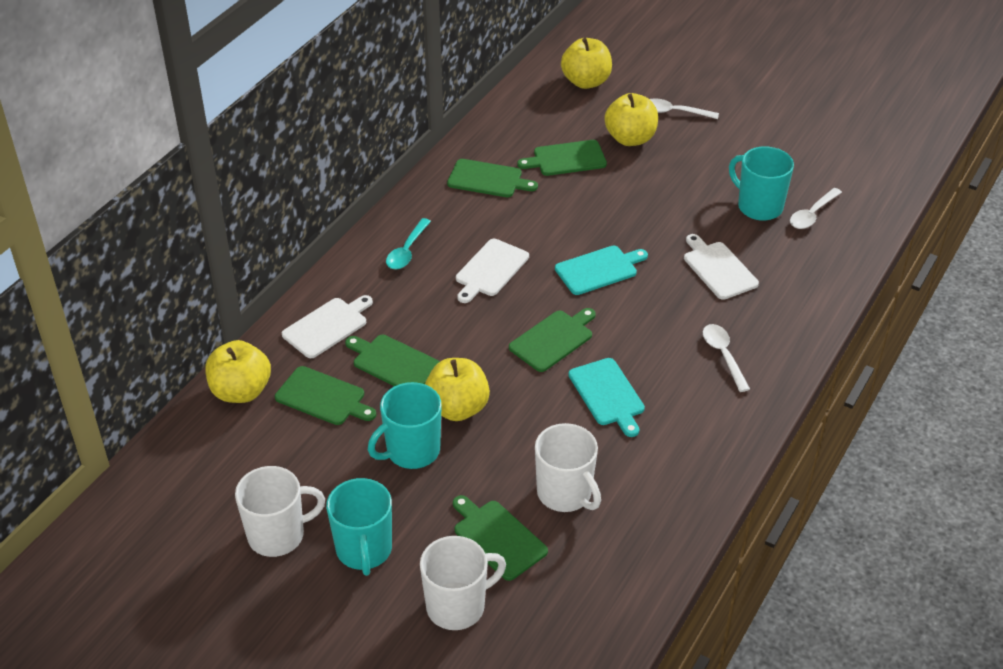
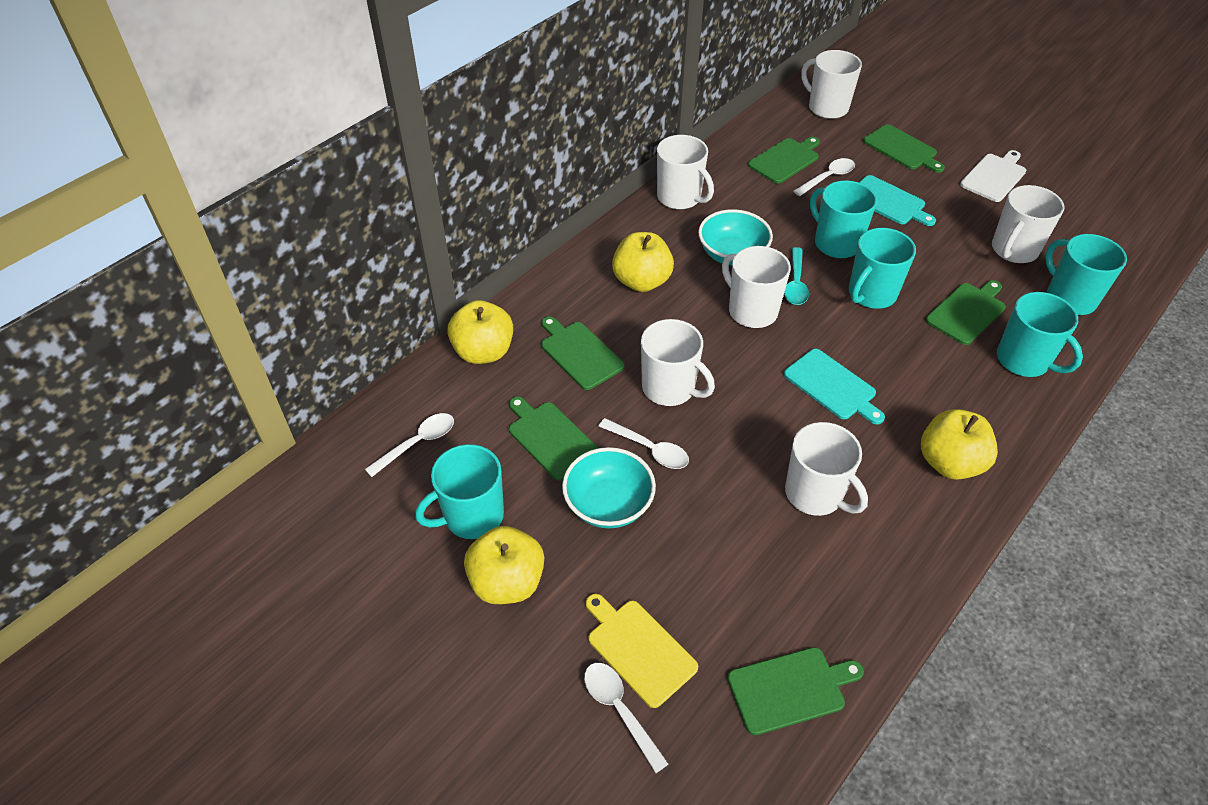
turquoise bowl: none = 0 -> [562,447,656,528] [698,209,773,266] = 2
turquoise mug: [326,478,392,576] [368,382,442,469] [729,146,794,221] = 3 -> [415,444,504,539] [810,180,877,258] [849,228,916,309] [997,292,1083,377] [1045,234,1127,315] = 5
white cutting board: [282,295,373,358] [456,239,529,303] [684,234,759,300] = 3 -> [960,150,1027,202] = 1
white mug: [235,466,325,557] [420,536,506,630] [535,423,601,512] = 3 -> [641,319,715,406] [657,135,714,210] [722,246,791,328] [785,422,868,516] [801,50,862,119] [992,185,1065,263] = 6
white spoon: [650,98,719,119] [703,324,750,392] [790,188,842,229] = 3 -> [365,413,454,477] [584,663,669,773] [598,418,689,469] [793,158,855,196] = 4
yellow cutting board: none = 0 -> [586,594,698,708] = 1

